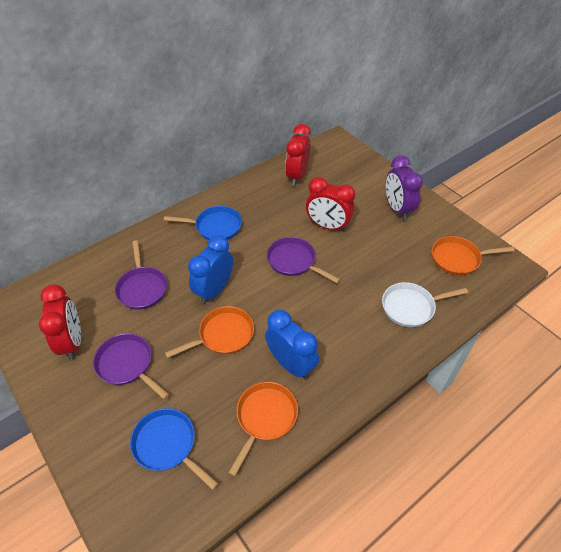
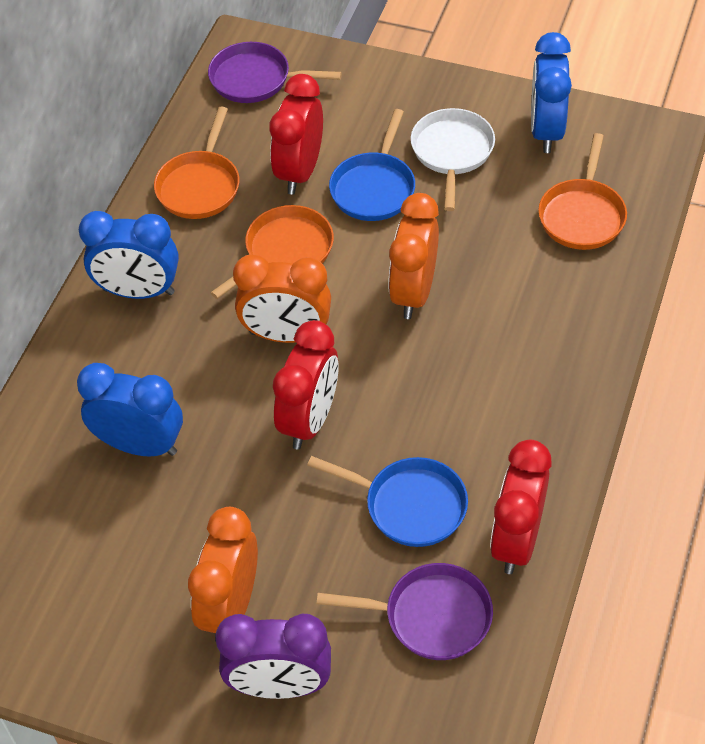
blue clock: [188,235,233,304] [265,310,319,380] = 2 -> [77,363,183,457] [79,211,179,299] [531,32,572,153] = 3
orange clock: none = 0 -> [188,507,258,642] [233,254,331,343] [388,193,439,319] = 3
purple pan: [93,333,169,399] [115,241,167,310] [267,237,340,283] = 3 -> [208,42,342,103] [317,563,493,660] = 2

